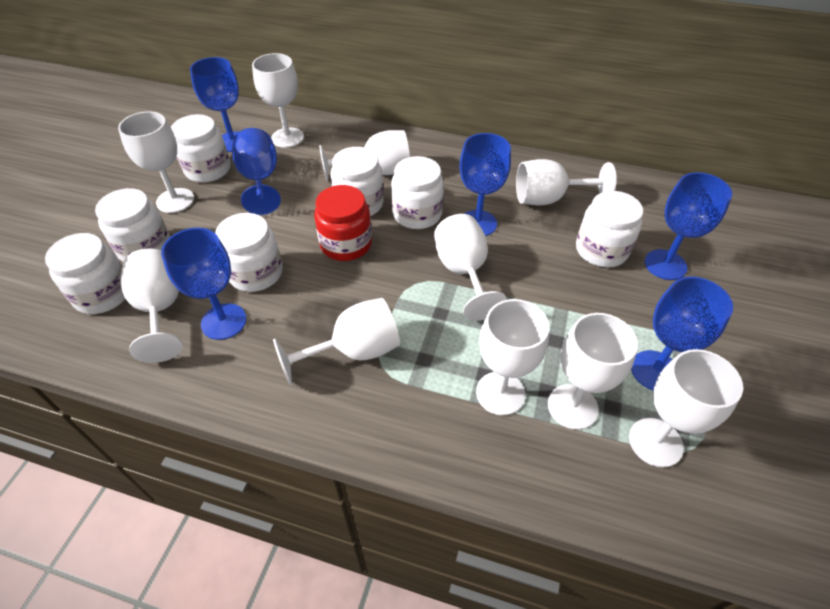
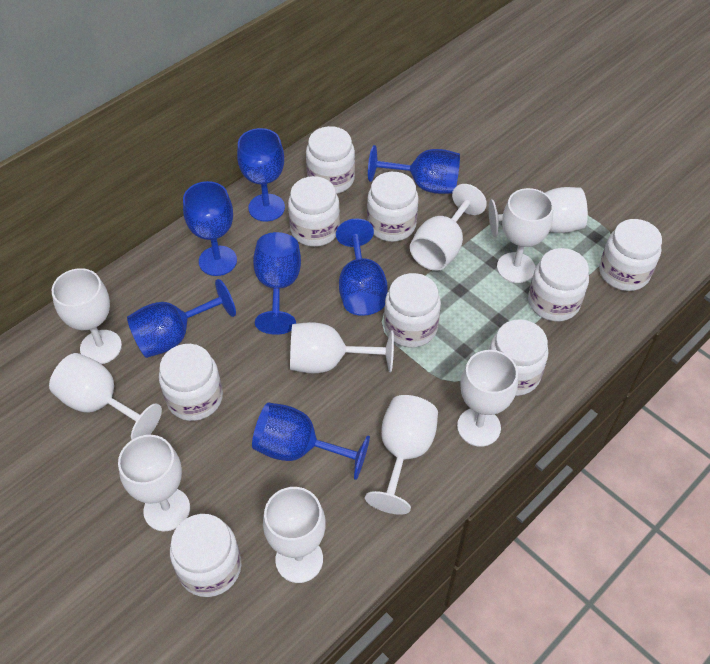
blue goblet: [161,228,247,340] [190,57,239,152] [232,128,281,215] [460,133,511,236] [631,277,733,391] [645,172,732,280] = 6 -> [127,279,236,358] [183,181,237,276] [237,128,285,222] [252,402,370,480] [253,232,301,335] [336,218,388,316] [368,145,460,194] = 7
red jar: [314,185,372,261] = 1 -> none = 0
white jar: [45,233,125,314] [95,188,170,261] [171,114,230,183] [215,213,283,292] [331,147,384,216] [391,156,444,229] [576,191,643,267] = 7 -> [159,344,223,421] [170,514,241,597] [288,176,340,247] [306,126,355,194] [367,172,419,242] [384,273,441,348] [489,319,549,396] [528,248,589,322] [599,219,662,291] = 9

